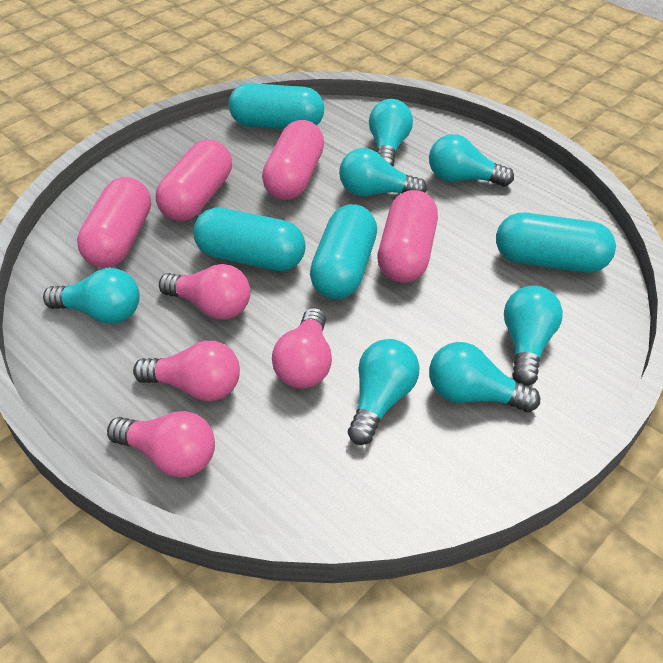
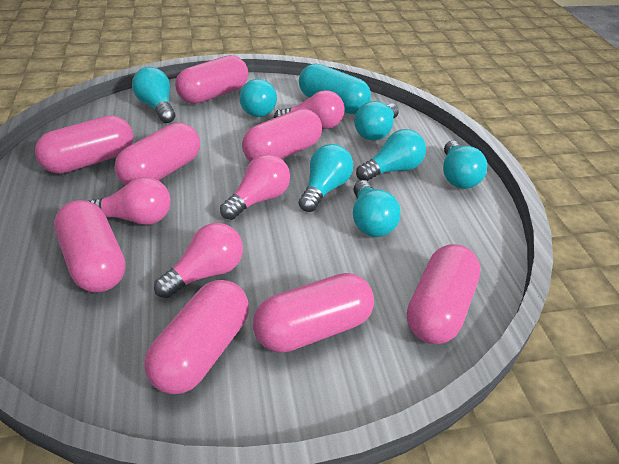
pink capsule: [77,177,151,268] [156,139,232,221] [262,120,324,200] [377,190,438,283] = 4 -> [35,115,133,174] [54,200,126,292] [115,123,200,186] [144,280,249,394] [175,55,248,104] [242,109,322,162] [253,273,374,353] [407,244,481,344] = 8
turquoise capsule: [193,207,306,271] [229,83,324,129] [310,204,377,299] [496,213,616,273] = 4 -> [299,63,371,114] = 1

